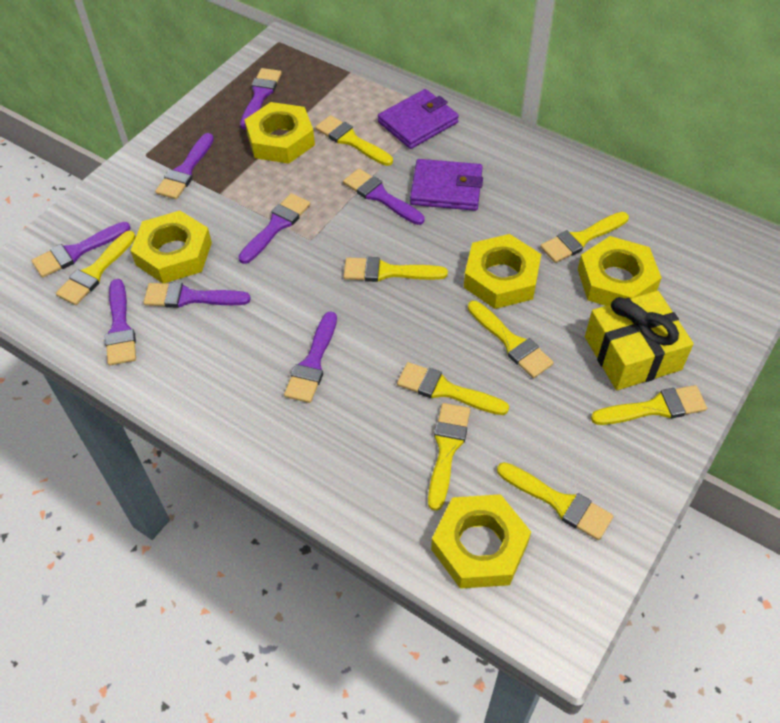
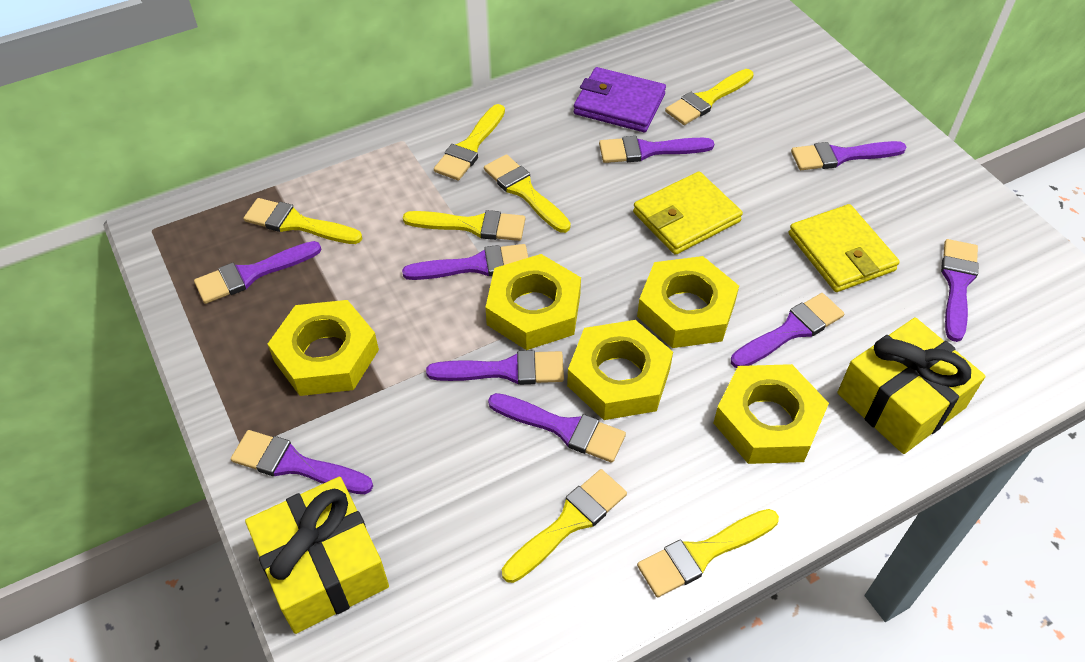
purple brush: [31,222,131,277] [105,279,136,365] [143,282,251,308] [155,133,214,199] [238,193,310,264] [240,68,282,130] [284,311,337,403] [343,168,424,225] = 8 -> [194,241,321,304] [231,430,373,494] [402,244,528,280] [426,350,564,385] [488,393,626,463] [599,136,714,163] [731,293,844,368] [791,141,906,170] [941,239,979,342] = 9
purple wallet: [378,89,459,149] [410,159,483,211] = 2 -> [574,67,666,132] = 1
yellow brush: [56,231,136,305] [315,115,393,166] [343,257,448,282] [397,362,509,415] [428,403,470,511] [468,301,554,378] [497,462,614,540] [540,212,629,263] [591,385,707,425] = 9 -> [244,198,362,244] [403,210,525,241] [434,104,505,180] [484,154,571,233] [502,469,627,583] [637,509,779,597] [665,69,754,125] = 7
yellow gift: [585,291,694,390] = 1 -> [245,477,389,634] [838,317,986,454] = 2
yellow wallet: none = 0 -> [633,172,743,255] [789,204,900,292] = 2

